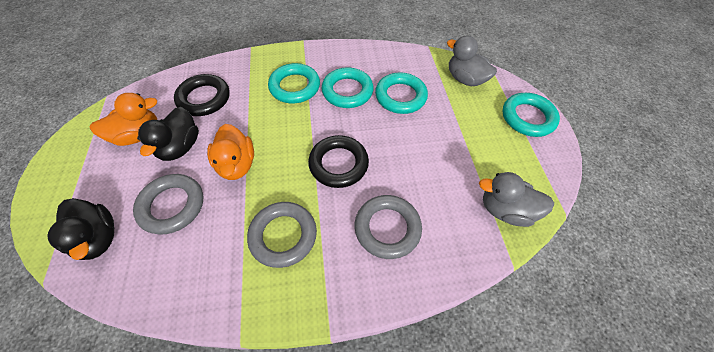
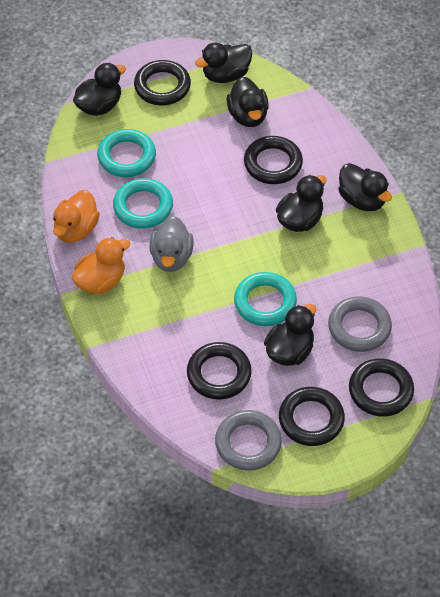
black duck: [47,198,114,260] [137,107,199,161] = 2 -> [73,63,126,116] [195,43,252,83] [226,77,269,127] [264,304,316,366] [276,175,326,232] [338,163,392,211] = 6
black ring: [174,74,230,116] [308,135,369,188] = 2 -> [134,60,191,105] [187,342,252,400] [244,136,303,184] [279,387,345,446] [349,358,414,417] = 5
grey duck: [447,36,497,86] [479,172,554,227] = 2 -> [150,216,194,272] = 1
grey ring: [133,174,203,234] [247,202,317,268] [355,195,422,259] = 3 -> [215,410,282,471] [328,296,392,352] = 2
turquoise ring: [268,63,320,103] [321,67,374,108] [375,72,428,114] [503,93,560,137] = 4 -> [97,129,156,177] [113,178,173,229] [234,272,297,326] = 3

